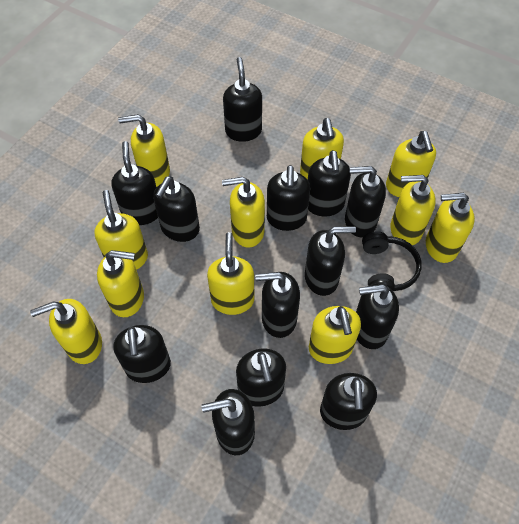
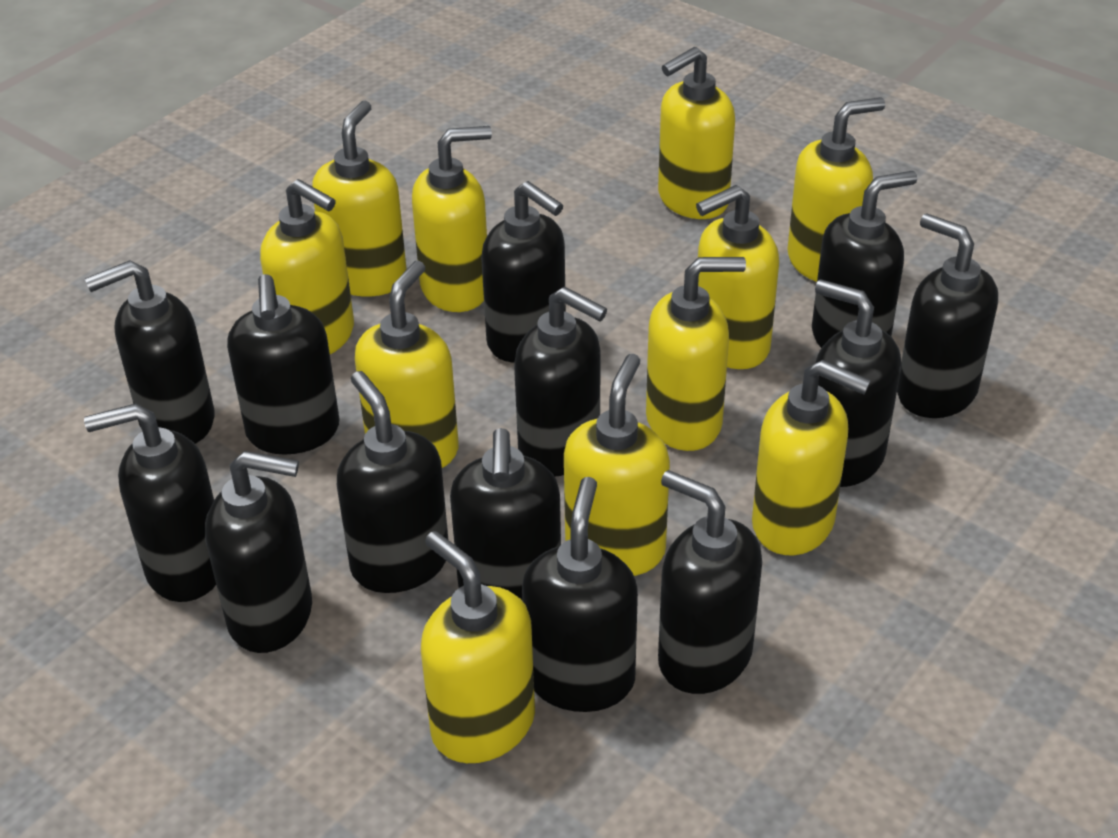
black headphones: [362,231,422,292] = 1 -> none = 0

